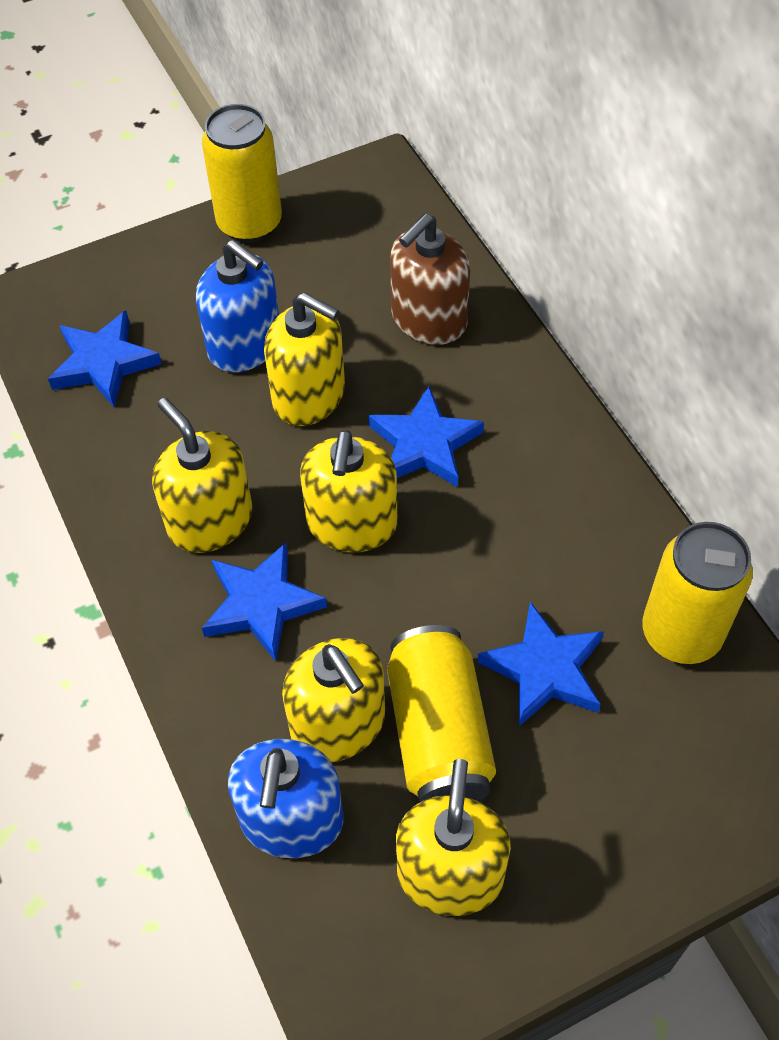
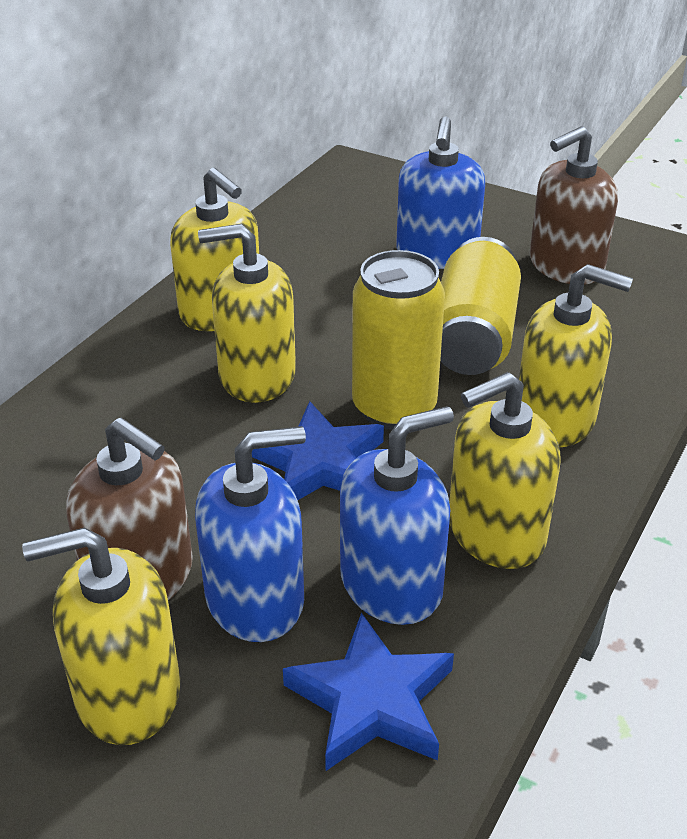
blue soap dispenser: [196,240,279,372] [228,739,343,858] = 2 -> [195,426,306,642] [340,406,454,625] [396,116,485,269] = 3
blue star: [48,311,162,407] [202,543,327,661] [368,386,484,487] [477,602,604,726] = 4 -> [252,401,384,500] [283,613,454,771] = 2
brown soap dispenser: [390,214,470,345] = 1 -> [66,418,193,600] [530,126,618,285] = 2
yellow can: [202,104,282,243] [387,625,496,802] [642,522,753,664] = 3 -> [352,250,445,430] [440,237,521,375] = 2

